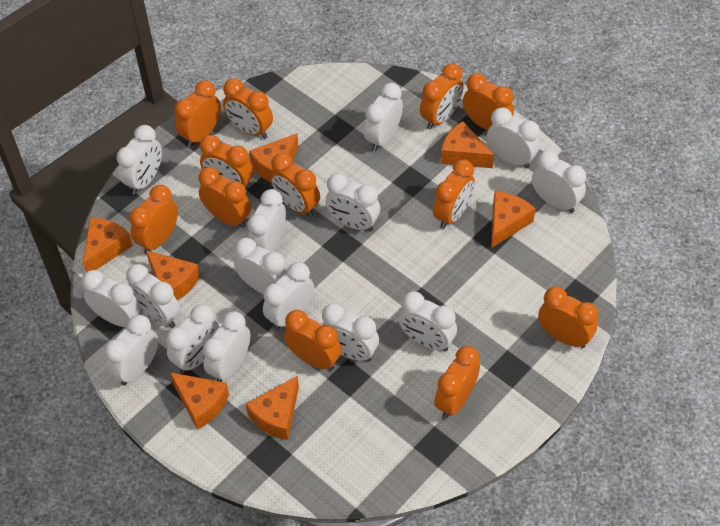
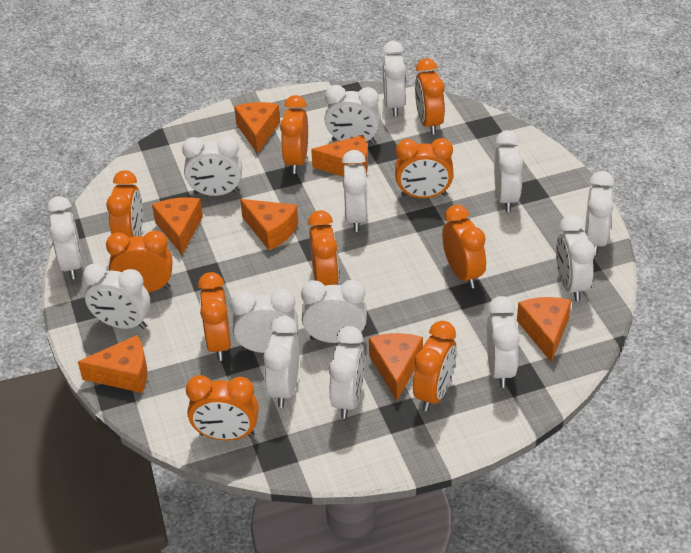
orange clock: [129,185,178,254] [175,80,221,147] [198,167,251,228] [200,135,253,192] [223,78,273,139] [270,153,320,217] [284,310,342,371] [420,63,463,129] [433,159,475,229] [434,346,480,418] [463,73,514,130] [538,286,598,348] = 12 -> [106,170,143,238] [106,231,173,292] [186,375,259,441] [198,272,231,361] [280,95,308,174] [308,210,339,286] [395,138,454,198] [413,321,457,411] [415,58,445,135] [442,205,486,288] = 10
white clock: [82,270,141,327] [104,315,159,386] [116,125,162,195] [126,264,180,328] [166,304,219,373] [203,311,251,382] [234,237,288,294] [247,189,286,252] [263,262,314,330] [322,303,379,362] [325,173,380,231] [364,83,403,151] [399,291,457,351] [487,107,540,168] [532,150,586,213] = 15 -> [47,196,83,279] [83,263,150,329] [182,136,242,196] [231,288,298,353] [263,316,299,407] [301,280,367,343] [324,85,381,144] [329,326,365,419] [342,150,368,232] [382,41,406,116] [487,296,520,388] [494,130,523,212] [556,215,595,301] [585,171,614,255] = 14

